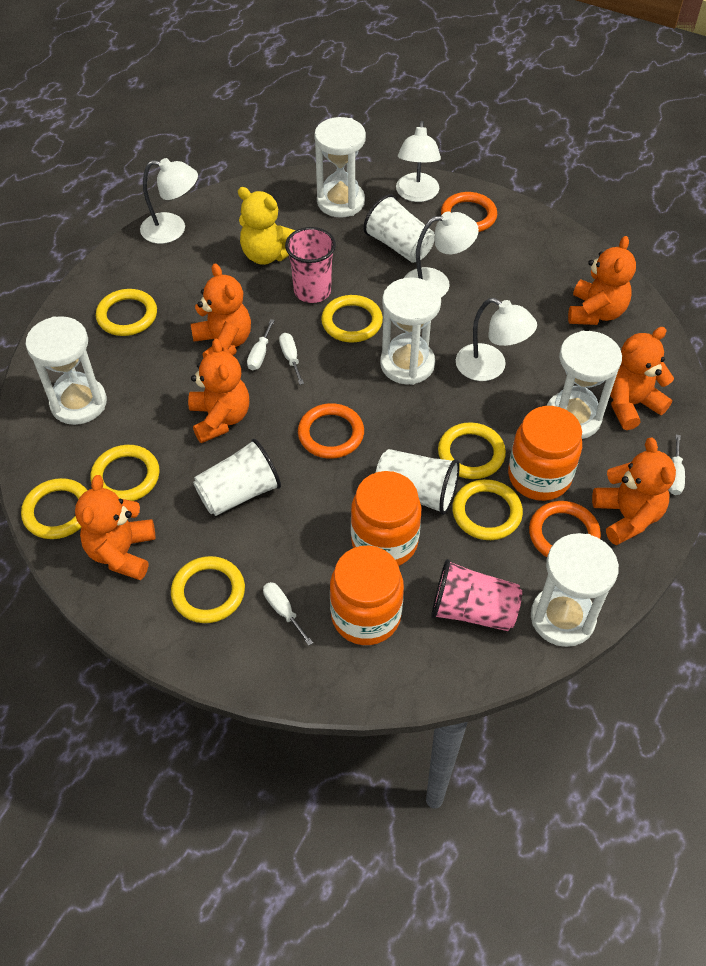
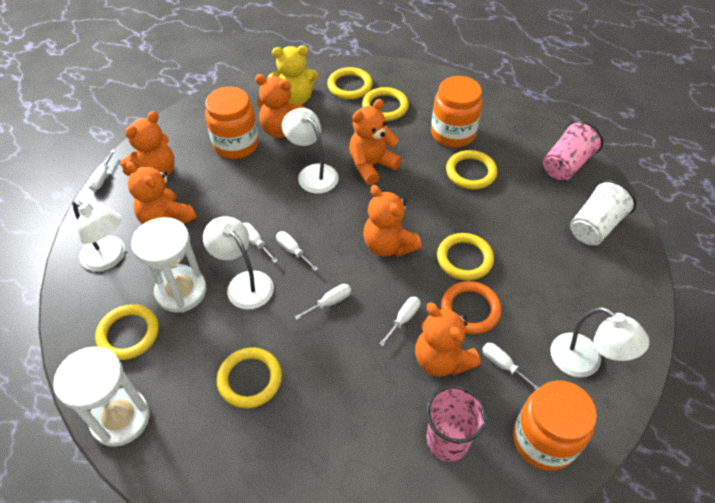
orange ring: [298,403,364,459] [441,192,497,232] [529,501,601,557] = 3 -> [441,281,502,334] = 1
white cup: [193,439,281,516] [363,194,435,263] [376,449,460,515] = 3 -> [570,180,636,246] = 1
white hourglass: [26,316,107,425] [314,117,366,218] [380,278,441,385] [531,533,619,647] [546,331,622,439] = 5 -> [53,346,150,447] [131,217,207,313] = 2
white screwdriver: [247,319,275,370] [263,582,313,646] [279,333,304,385] [668,435,685,495] = 4 -> [88,149,115,191] [243,223,278,263] [276,231,318,271] [295,284,351,320] [379,297,420,346] [482,343,540,390] = 6
yellow ring: [21,478,88,539] [90,445,160,501] [96,289,157,336] [171,556,245,623] [321,295,383,343] [438,422,506,479] [452,479,523,540] = 7 -> [95,304,159,360] [217,347,282,408] [327,67,373,99] [362,87,409,121] [437,233,494,281] [446,150,497,190] = 6

